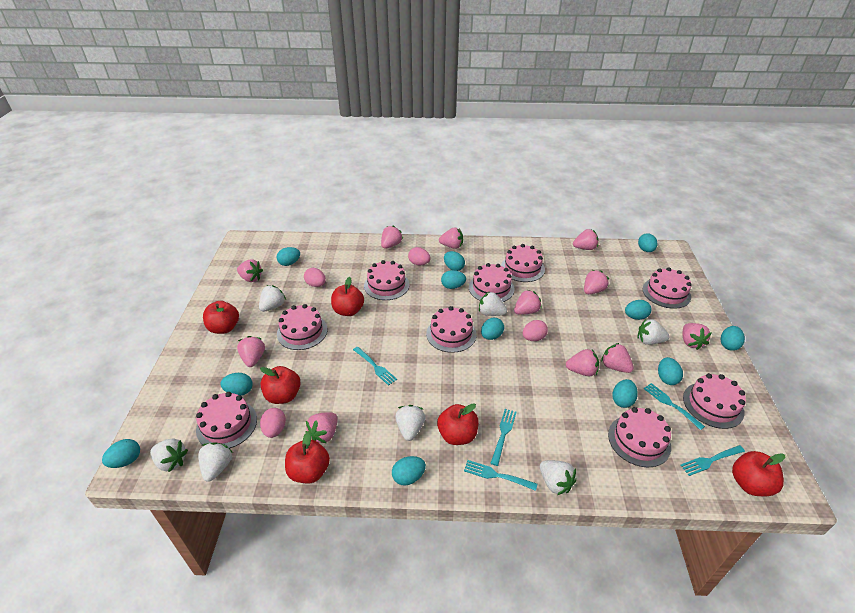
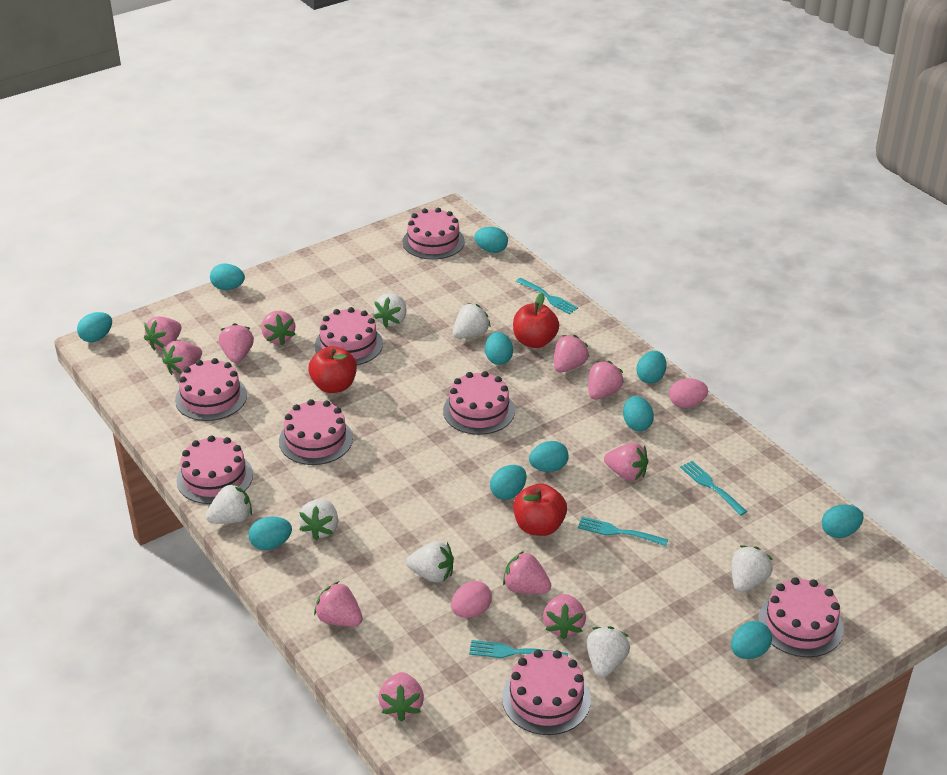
pink cake: [196,392,257,449] [277,304,327,350] [364,260,410,300] [426,306,476,353] [469,263,515,302] [501,244,545,282] [608,407,671,467] [642,267,692,309] [683,373,746,429] = 9 -> [175,358,247,421] [176,435,253,504] [279,399,353,465] [315,307,383,365] [403,208,465,260] [443,371,515,435] [502,650,591,735] [758,577,844,657] = 8
pink egg: [260,408,286,438] [304,268,326,287] [408,247,430,265] [523,320,548,341] = 4 -> [451,581,492,618] [669,378,708,408] = 2
red apple: [203,301,239,334] [260,366,300,404] [285,431,330,483] [331,277,364,316] [437,403,479,445] [732,451,785,496] = 6 -> [308,346,357,393] [513,293,559,348] [513,483,567,536] = 3
turquoise egg: [102,439,140,468] [220,373,253,396] [277,247,300,266] [392,456,426,485] [441,270,466,289] [444,251,465,271] [481,318,504,340] [612,379,638,408] [625,300,651,320] [638,233,657,252] [658,357,683,385] [721,326,745,351] = 12 -> [77,312,112,342] [210,264,245,290] [248,517,292,550] [474,227,508,253] [485,332,513,365] [490,465,526,500] [529,441,569,472] [623,396,654,431] [636,351,666,384] [731,621,772,659] [822,505,863,538] = 11
turquoise fork: [353,347,397,386] [464,460,537,491] [490,409,517,466] [644,383,705,430] [680,445,745,476] = 5 -> [469,640,568,658] [516,278,578,314] [578,517,668,546] [680,461,747,516] = 4

